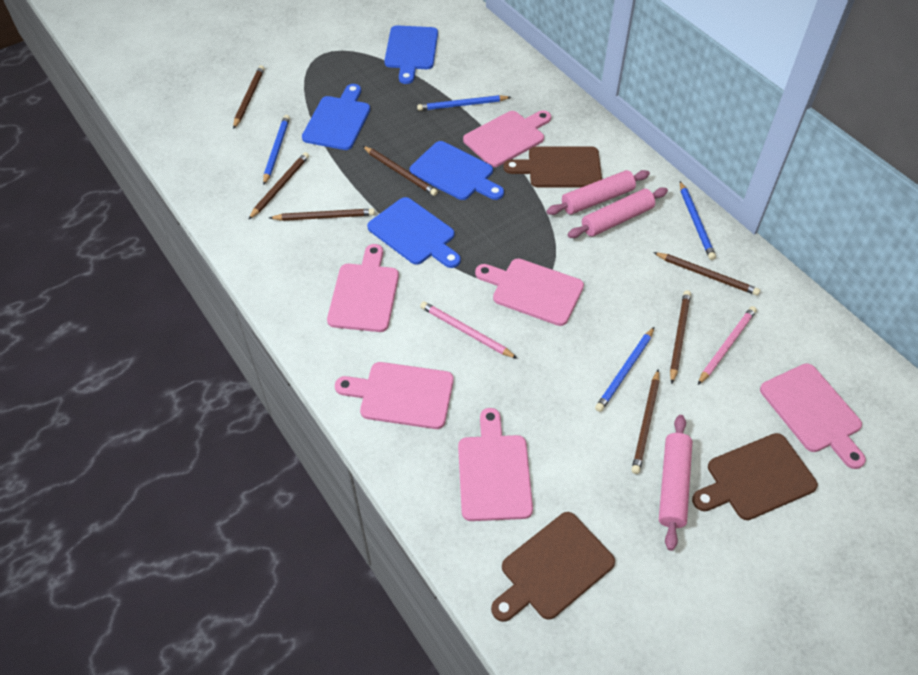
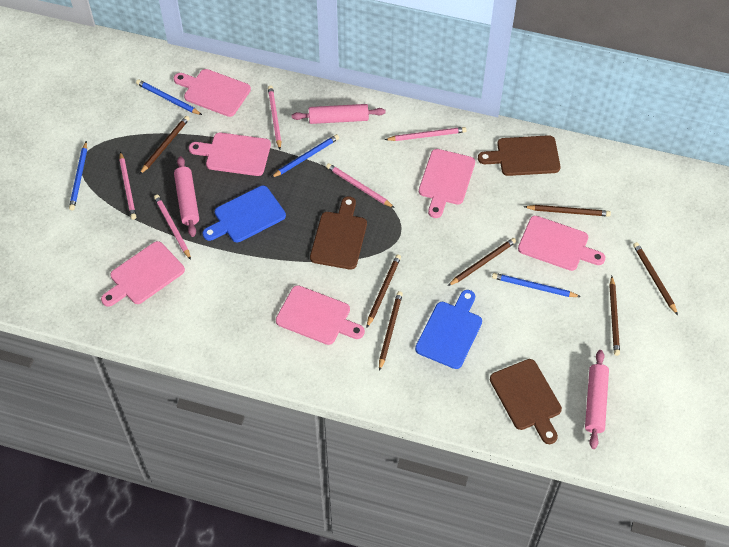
blue cutting board: [302,84,370,150] [367,197,461,268] [384,25,438,84] [410,141,504,200] = 4 -> [202,186,286,242] [415,290,482,369] = 2
pink pencil: [420,301,518,359] [698,306,757,385] = 2 -> [119,151,136,220] [154,195,191,260] [268,85,281,149] [326,163,395,208] [385,127,467,141] = 5

